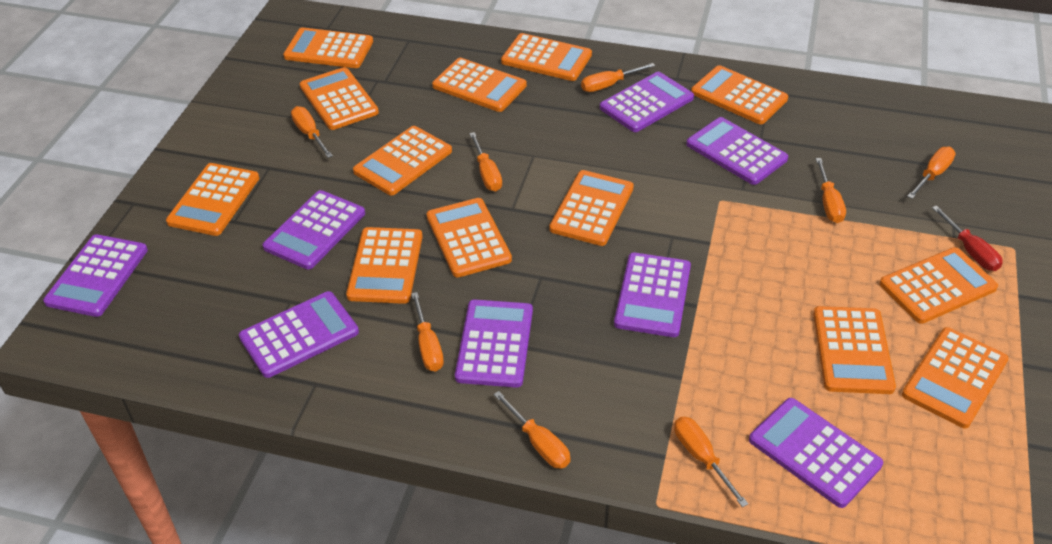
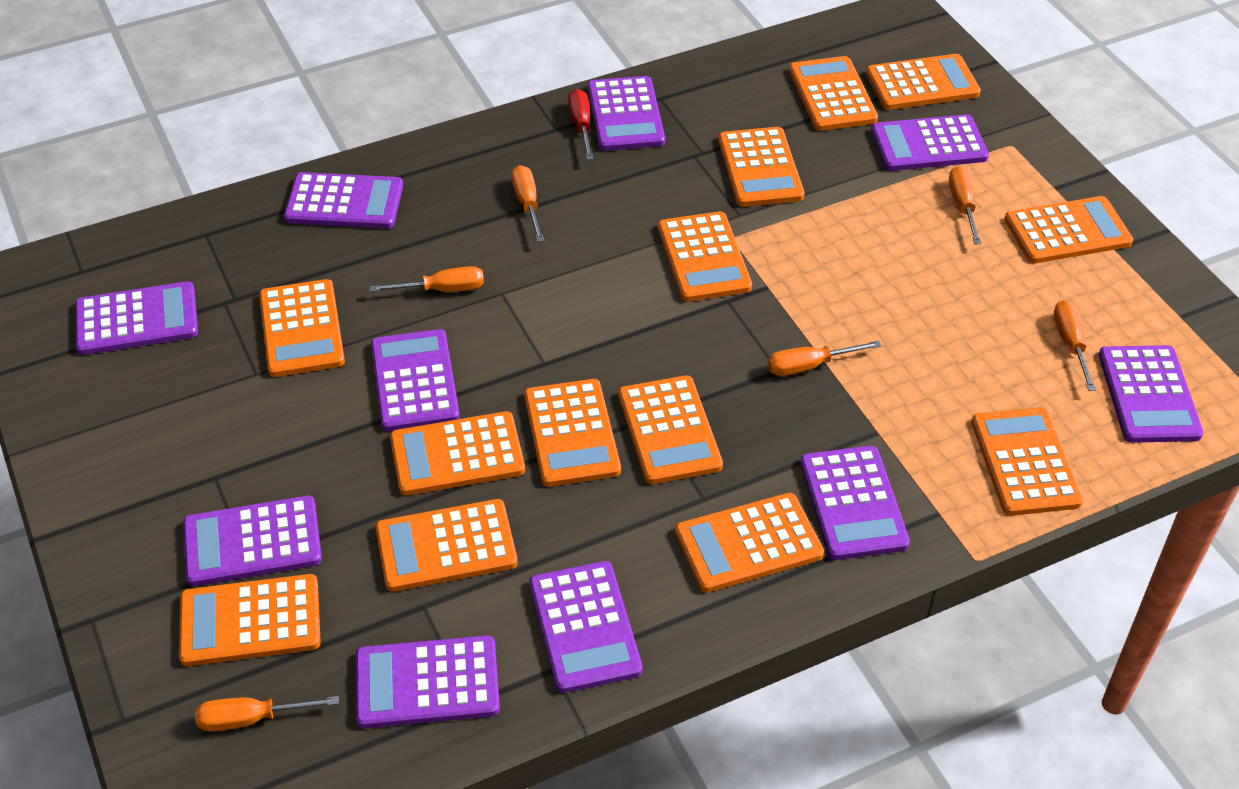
orange screwdriver: [291,106,333,158] [411,292,444,371] [469,132,502,191] [494,391,570,469] [581,63,655,92] [674,417,748,507] [816,158,846,223] [907,147,956,199] = 8 -> [195,696,339,732] [370,266,484,292] [511,165,544,242] [767,340,881,376] [949,166,981,244] [1054,300,1096,391] = 6
purple calculator: [43,234,148,317] [239,291,359,378] [263,190,365,270] [455,299,533,388] [600,72,694,132] [614,252,691,337] [686,117,788,185] [749,398,883,508] = 8 -> [75,281,198,355] [183,496,322,586] [284,172,403,229] [356,635,500,728] [371,329,460,431] [529,561,643,693] [588,76,665,151] [800,446,910,560] [871,114,989,171] [1098,345,1203,443] = 10

